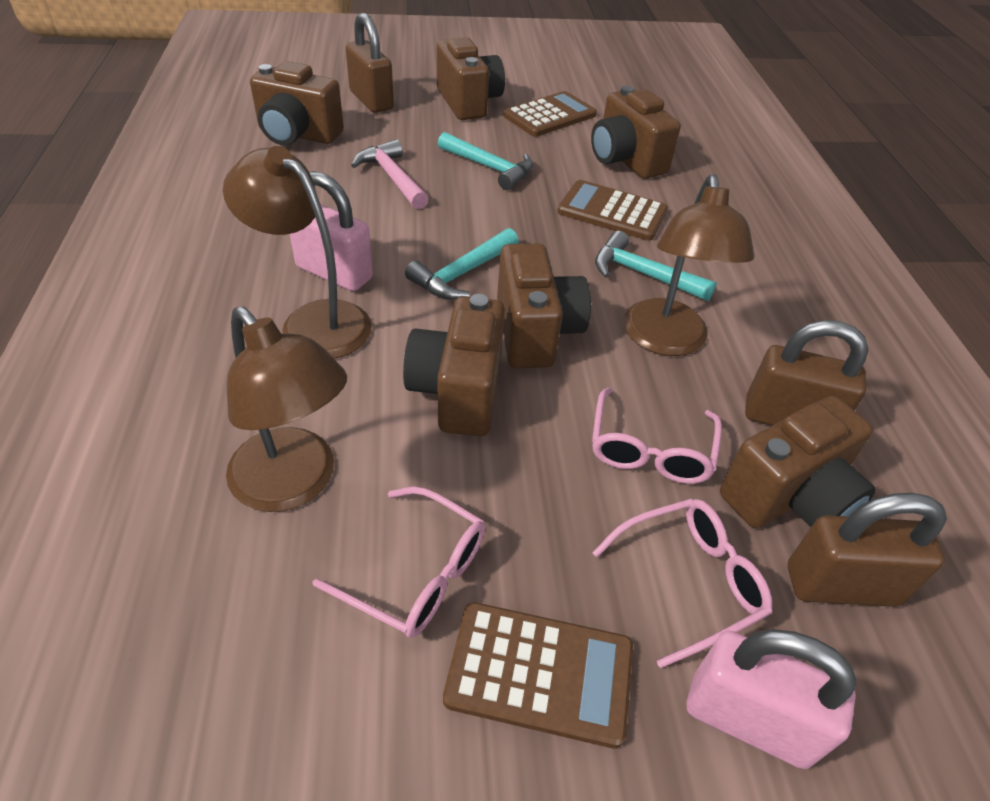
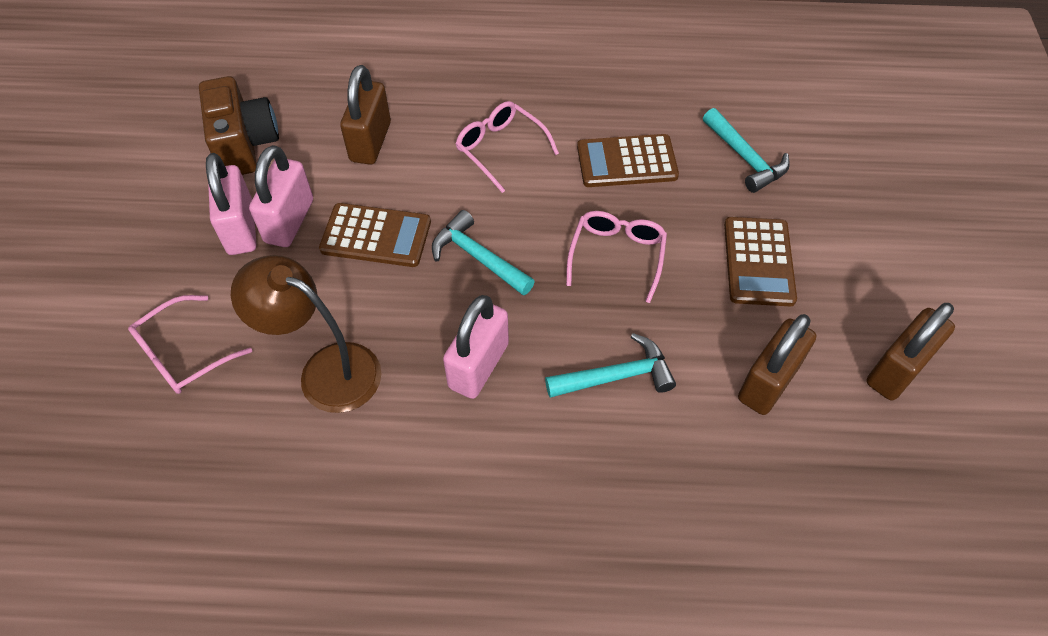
brown camera: [250,61,344,146] [403,294,505,437] [437,37,505,120] [497,244,591,368] [591,86,681,179] [720,396,876,528] = 6 -> [199,76,279,175] = 1
brown lamp: [223,146,372,359] [226,307,347,512] [624,174,754,356] = 3 -> [231,255,381,413] = 1
pink hammer: [351,139,429,209] = 1 -> none = 0
pink padlock: [290,171,373,291] [687,629,857,769] = 2 -> [206,153,256,255] [249,145,313,247] [443,295,509,399] = 3

